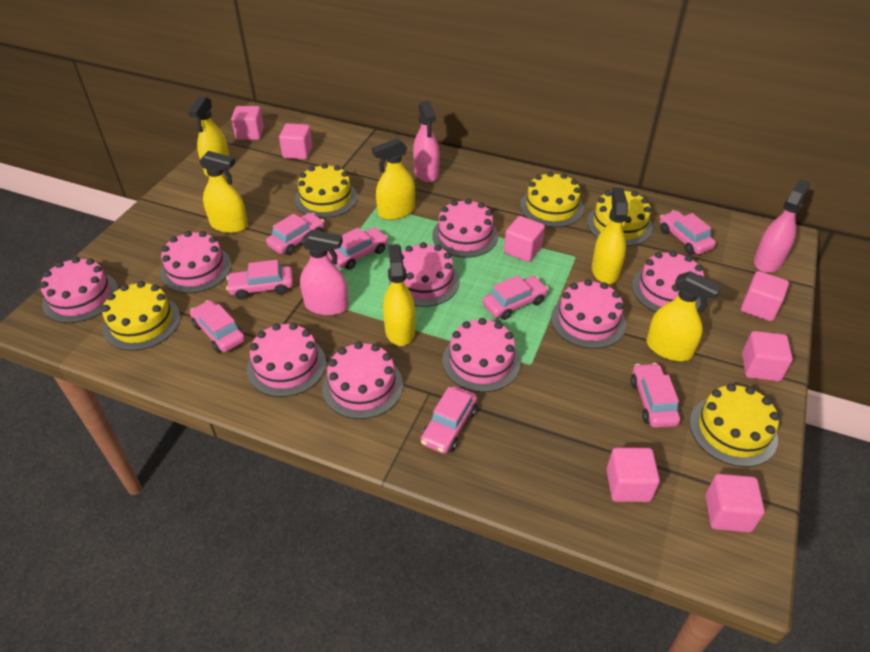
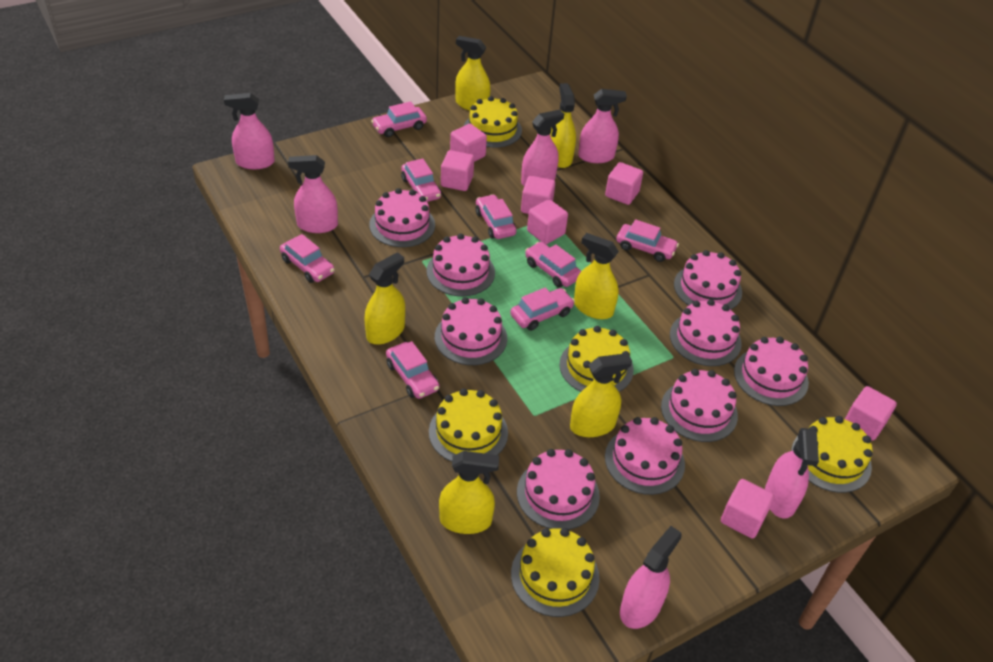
pink spray bottle: [300,230,348,316] [413,101,440,183] [754,179,810,273] = 3 -> [224,93,275,169] [288,155,338,233] [521,110,564,186] [578,89,627,163] [620,526,682,629] [765,428,819,518] = 6

